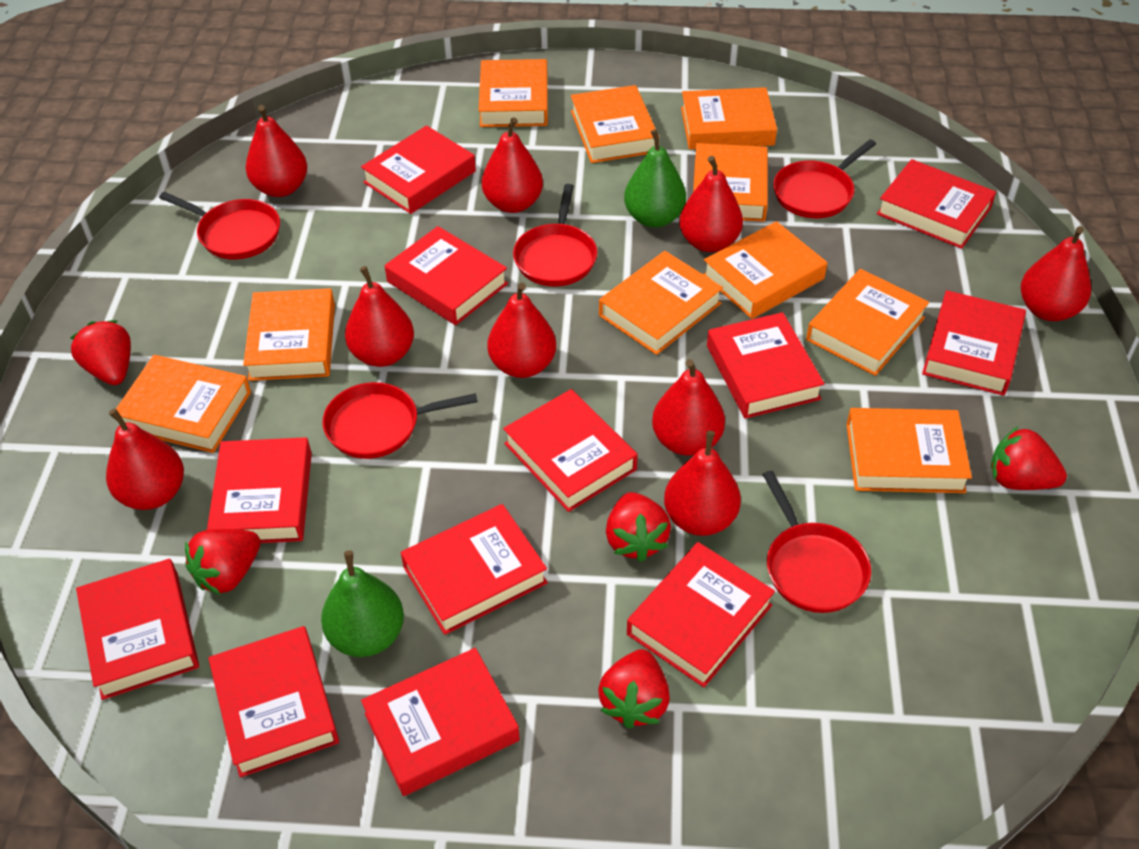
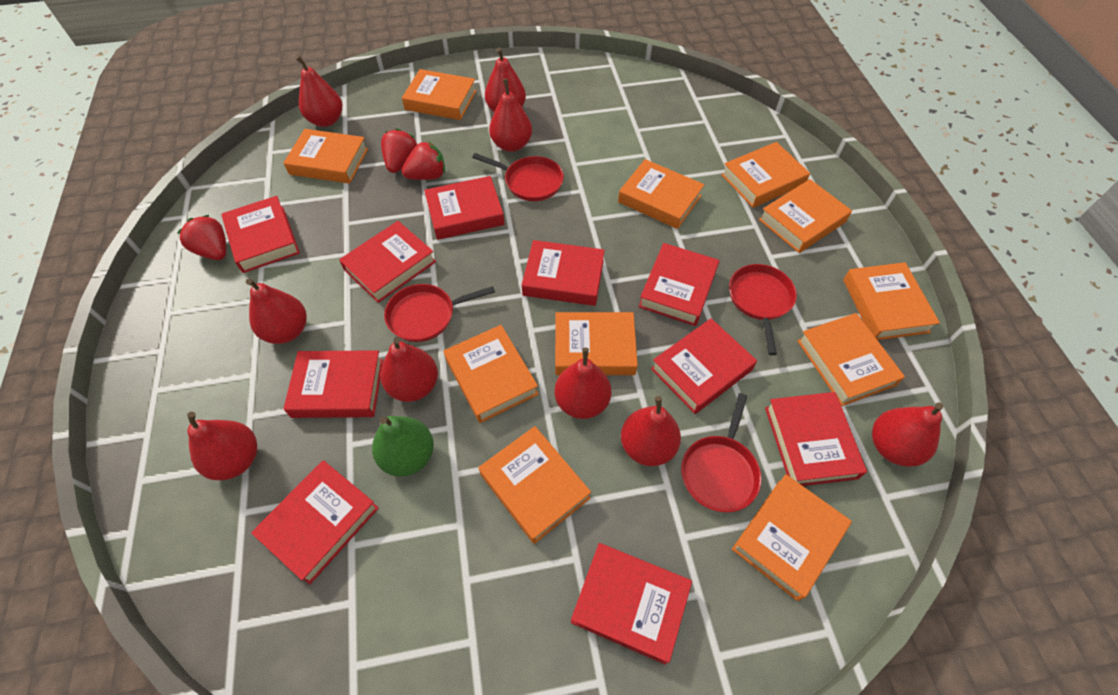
green pear: [321,550,404,657] [624,129,686,228] = 2 -> [372,416,434,476] = 1
orange book: [116,355,251,453] [243,288,335,381] [478,59,548,127] [571,85,659,163] [599,251,723,355] [681,87,777,149] [693,143,768,222] [703,221,827,319] [806,269,929,376] [846,408,972,493] = 10 -> [283,129,368,184] [402,69,477,120] [444,325,538,423] [479,426,591,544] [555,312,638,375] [618,159,704,229] [721,142,810,208] [732,474,852,601] [759,179,852,253] [797,313,905,406] [843,262,940,340] = 11
red book: [76,559,199,700] [207,437,312,543] [208,626,339,778] [361,125,476,214] [361,648,520,796] [385,226,508,325] [401,504,548,635] [503,389,638,512] [627,542,775,687] [707,312,825,419] [877,159,996,249] [922,290,1026,396] = 12 -> [221,196,300,273] [251,460,379,585] [283,350,383,418] [339,221,436,303] [424,176,505,240] [522,240,605,306] [571,543,692,665] [638,243,719,326] [651,318,757,414] [765,392,867,486] = 10
red pan: [159,192,280,259] [323,382,478,459] [513,184,597,286] [763,471,871,613] [773,139,876,218] = 5 -> [384,284,495,342] [472,153,564,201] [681,393,762,512] [729,264,797,355] = 4
red strawberry: [70,320,131,385] [185,529,261,595] [598,649,670,729] [606,492,671,562] [991,427,1067,490] = 5 -> [177,215,226,260] [381,128,417,173] [402,141,445,180] = 3

